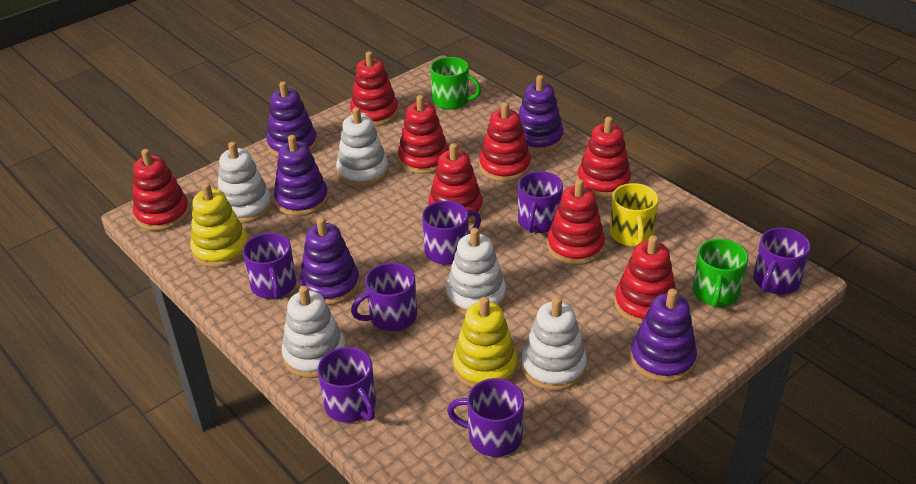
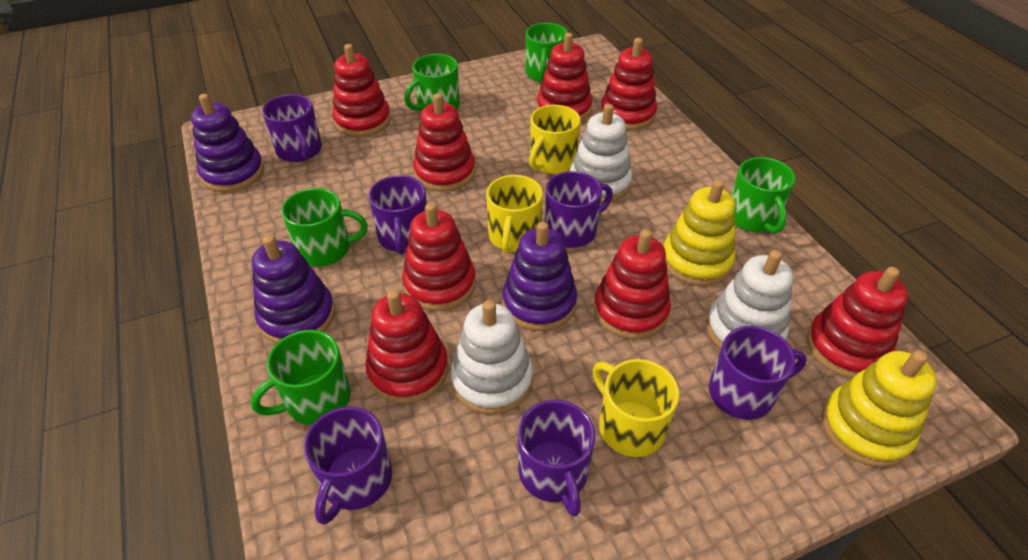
green mug: [430,57,481,110] [693,239,748,308] = 2 -> [251,330,351,424] [281,188,368,266] [404,54,460,112] [526,23,568,82] [731,157,795,233] = 5
purple mug: [243,233,296,299] [318,347,376,423] [351,263,417,331] [422,201,481,265] [447,378,524,457] [518,171,563,233] [753,228,811,295] = 7 -> [262,94,322,162] [304,406,392,525] [369,175,427,255] [518,400,595,517] [545,171,613,248] [709,326,807,420] = 6
purple stacking toy: [266,81,317,157] [274,135,328,216] [300,217,360,305] [519,75,564,153] [630,289,697,383] = 5 -> [191,94,264,192] [252,235,335,344] [503,222,577,331] = 3
white stacking toy: [217,142,272,224] [281,286,346,378] [336,107,389,187] [446,228,506,315] [522,297,587,391] = 5 -> [451,300,533,415] [570,104,632,203] [706,250,793,350] = 3
yellow mug: [610,183,659,246] = 1 -> [486,175,543,254] [529,105,581,174] [593,359,679,457] = 3

